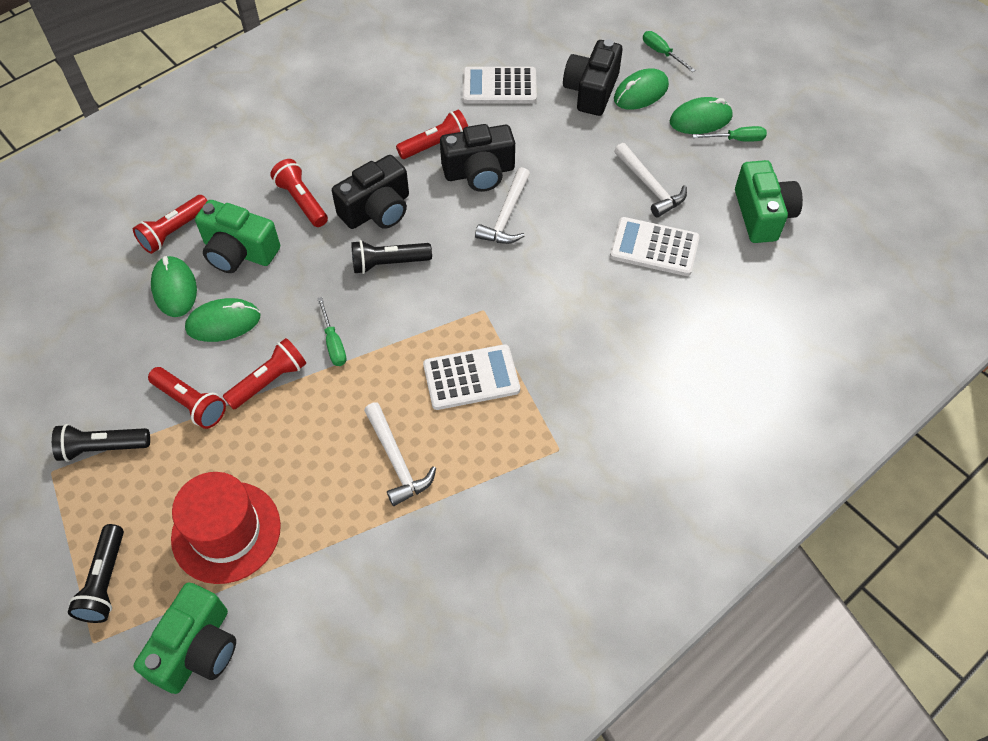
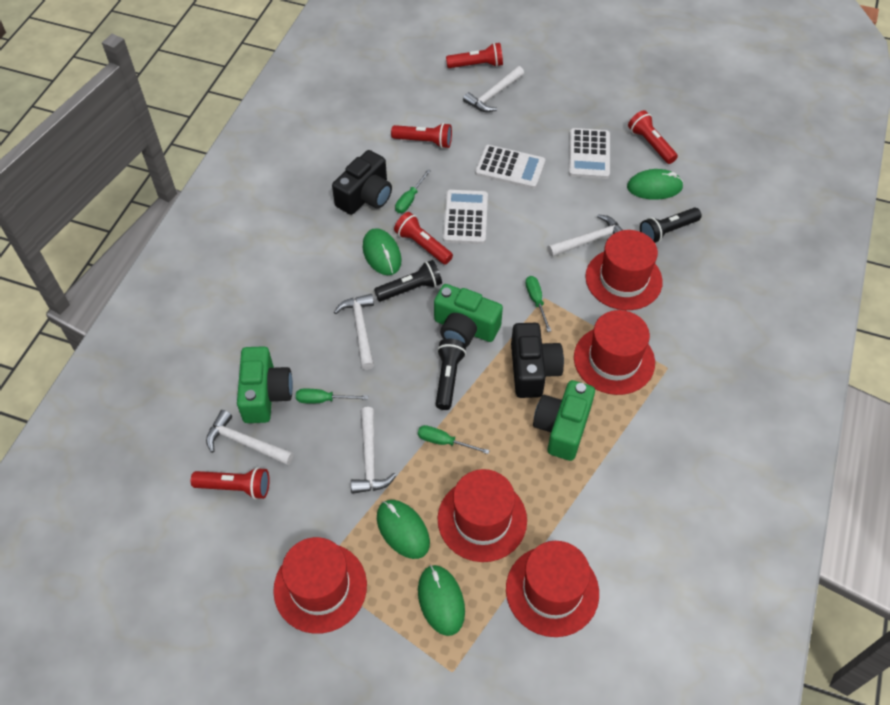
black camera: [332,155,409,229] [440,124,515,192] [563,39,623,116] = 3 -> [332,150,392,215] [511,323,564,398] = 2
green screwdriver: [317,297,346,366] [643,31,695,72] [693,126,767,141] = 3 -> [296,389,368,403] [395,169,431,213] [418,425,490,454] [525,276,551,332] = 4
red hat: [171,472,281,584] = 1 -> [273,537,367,634] [438,469,527,562] [506,541,599,637] [574,310,655,395] [585,230,663,310] = 5
white hammer: [364,402,436,506] [475,167,530,244] [614,143,687,217] = 3 -> [206,410,294,465] [334,294,374,370] [351,407,397,494] [463,66,524,112] [548,214,623,257] = 5

